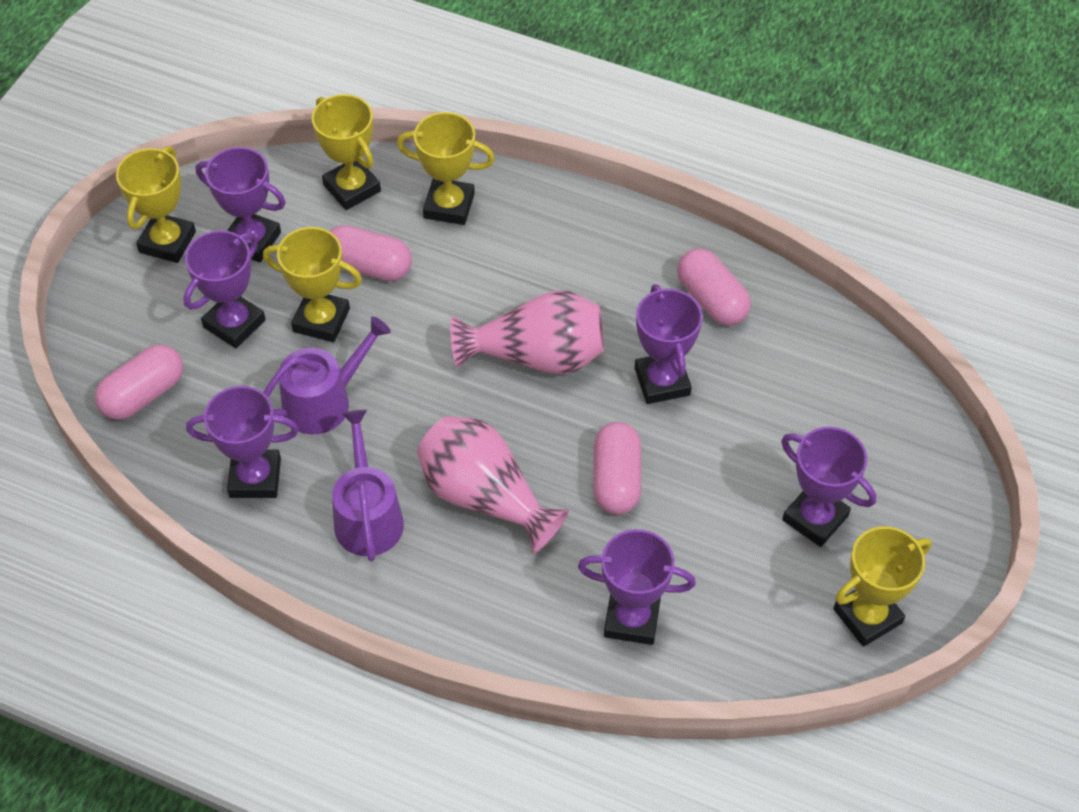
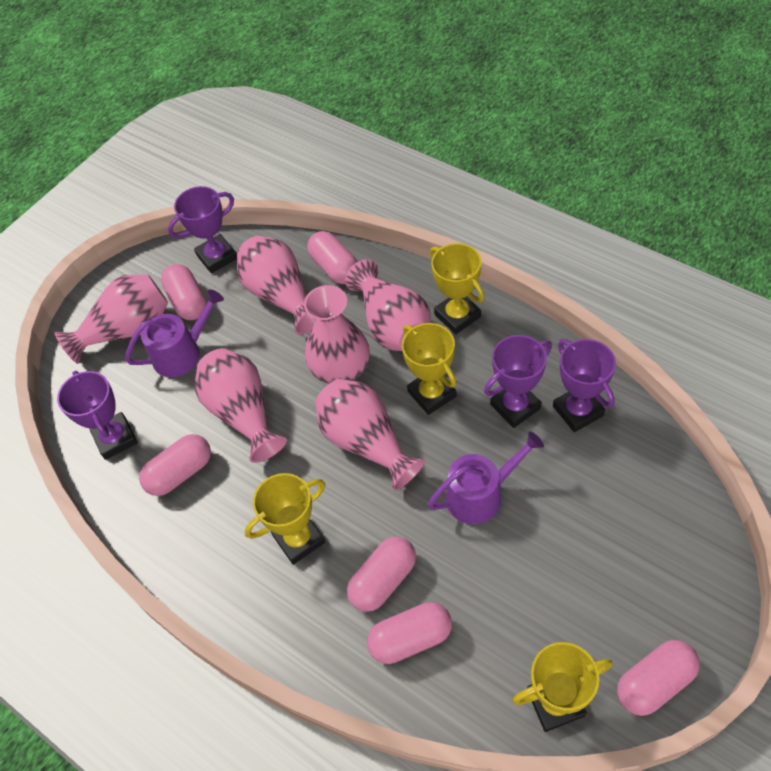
pink capsule: [95,344,183,420] [330,225,412,281] [593,422,641,515] [677,248,751,326] = 4 -> [139,434,211,496] [161,264,207,320] [307,231,358,284] [347,536,416,612] [367,602,452,664] [617,640,700,716] = 6
pink vase: [417,416,569,554] [450,290,604,375] = 2 -> [55,275,168,364] [195,348,287,463] [237,236,316,335] [304,285,370,384] [315,379,425,491] [345,259,431,351] = 6
purple trophy: [184,230,266,348] [186,386,299,498] [196,147,286,262] [578,529,696,645] [635,284,703,404] [781,427,876,547] = 6 -> [57,371,138,460] [168,186,237,273] [484,335,552,428] [553,339,616,432] = 4
yellow trophy: [116,146,196,263] [263,227,362,342] [312,94,381,210] [397,112,495,225] [833,526,931,647] = 5 -> [245,473,325,565] [402,323,457,415] [430,243,485,334] [512,642,613,732] = 4

